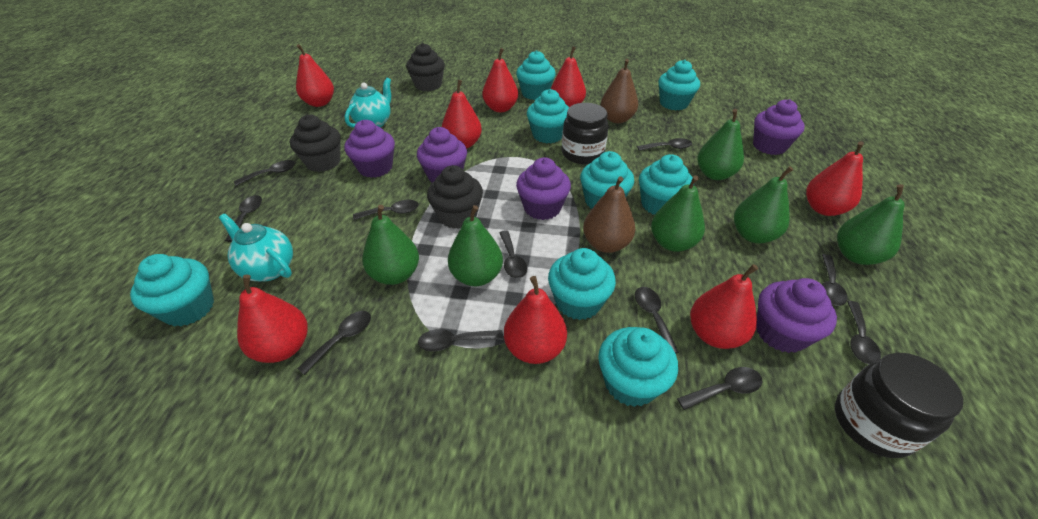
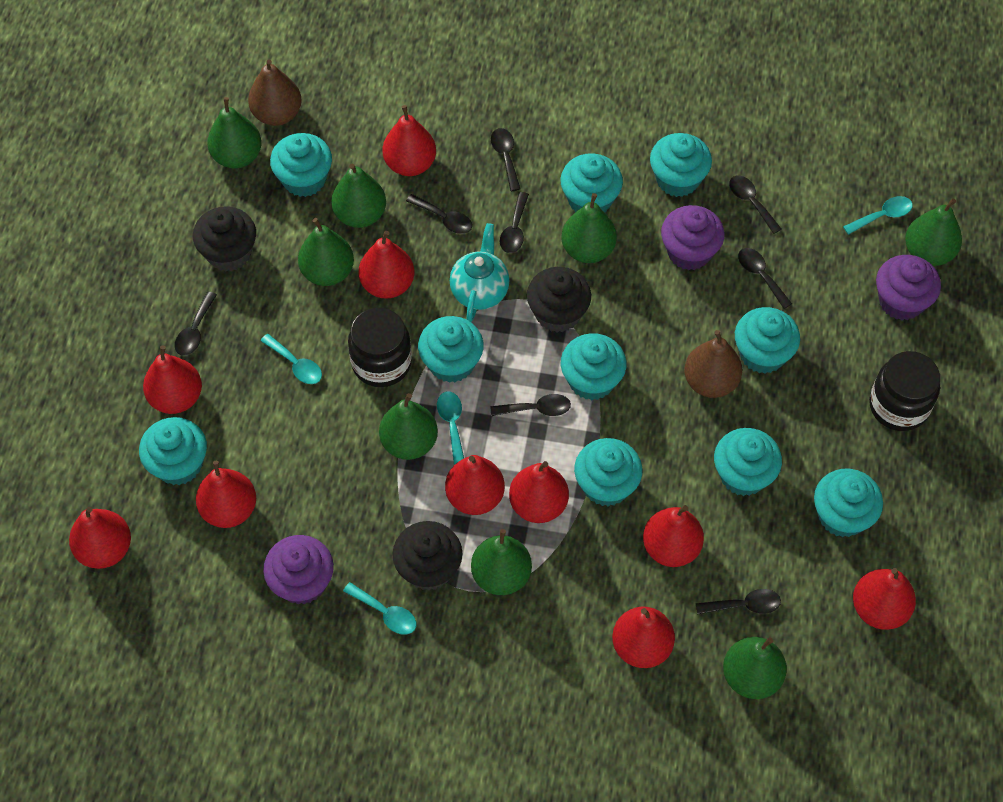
black spoon: [225,195,262,242] [234,160,295,186] [297,311,371,375] [353,200,419,220] [418,329,503,351] [499,230,527,278] [635,287,679,353] [637,138,692,151] [677,367,762,410] [822,254,847,306] [847,301,881,365] = 11 -> [175,291,217,356] [406,194,472,234] [491,128,520,191] [491,394,571,416] [500,192,529,253] [696,589,781,615] [729,175,782,234] [738,248,792,309] = 8
green pear: [362,205,419,285] [448,205,503,286] [651,175,705,252] [697,109,744,180] [734,166,793,243] [837,184,904,265] = 6 -> [207,97,262,168] [298,218,354,286] [331,164,386,228] [379,393,438,460] [471,529,532,595] [561,193,617,263] [723,637,787,699] [905,198,962,266] = 8
purple cupcake: [344,120,395,178] [417,127,467,183] [516,157,571,220] [753,99,805,155] [756,278,837,353] = 5 -> [263,535,334,605] [661,205,725,270] [876,255,941,320] = 3
red pear: [237,275,308,363] [296,44,334,107] [442,80,482,149] [483,48,518,112] [504,276,567,364] [551,46,586,107] [690,264,758,349] [806,141,864,216] = 8 -> [69,507,131,569] [143,346,202,414] [196,461,256,528] [359,231,414,299] [383,105,436,176] [445,455,505,515] [509,461,569,523] [612,607,675,668] [643,505,704,567] [853,568,916,630] = 10
turquoise cupcake: [130,254,214,327] [516,50,556,100] [527,89,569,143] [548,248,616,320] [580,151,634,209] [598,327,678,407] [639,154,694,215] [658,60,700,110] = 8 -> [139,417,207,485] [270,133,332,197] [418,316,484,383] [560,153,623,213] [561,333,626,400] [574,438,643,506] [650,133,712,197] [714,428,782,496] [735,307,800,374] [814,469,883,537] = 10
turquoise spoon: none = 0 -> [260,334,322,384] [343,582,416,635] [437,391,464,465] [843,196,913,235] = 4
turquoise teapot: [219,214,293,281] [345,78,391,128] = 2 -> [450,223,510,322] = 1

